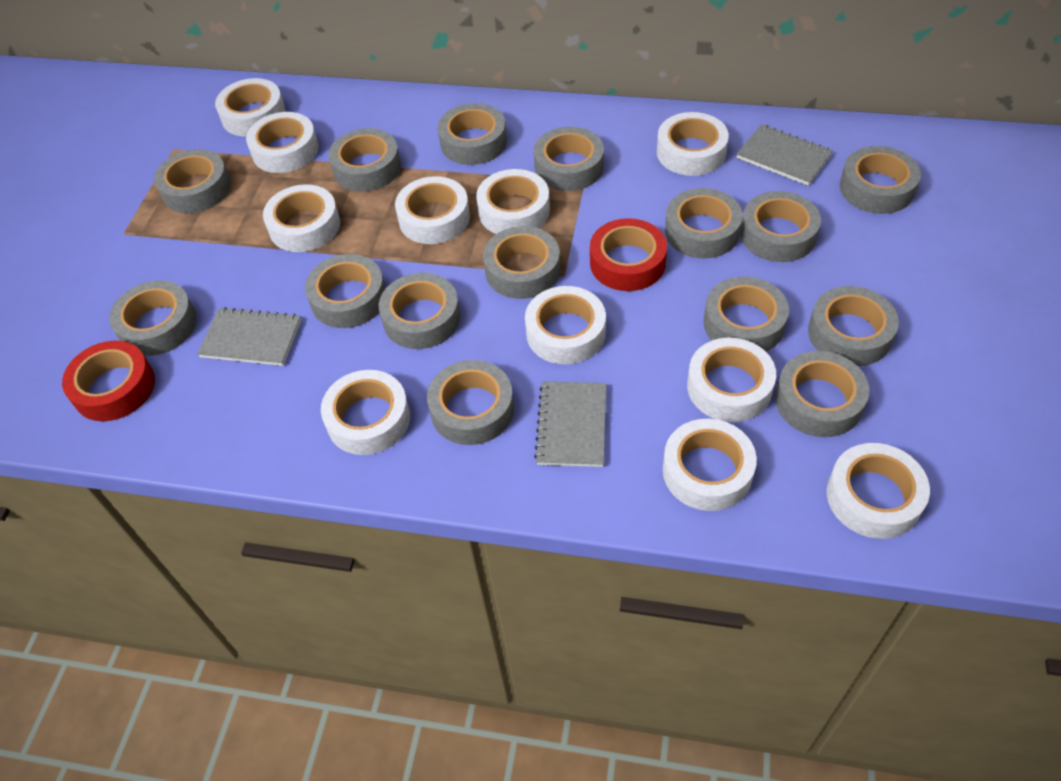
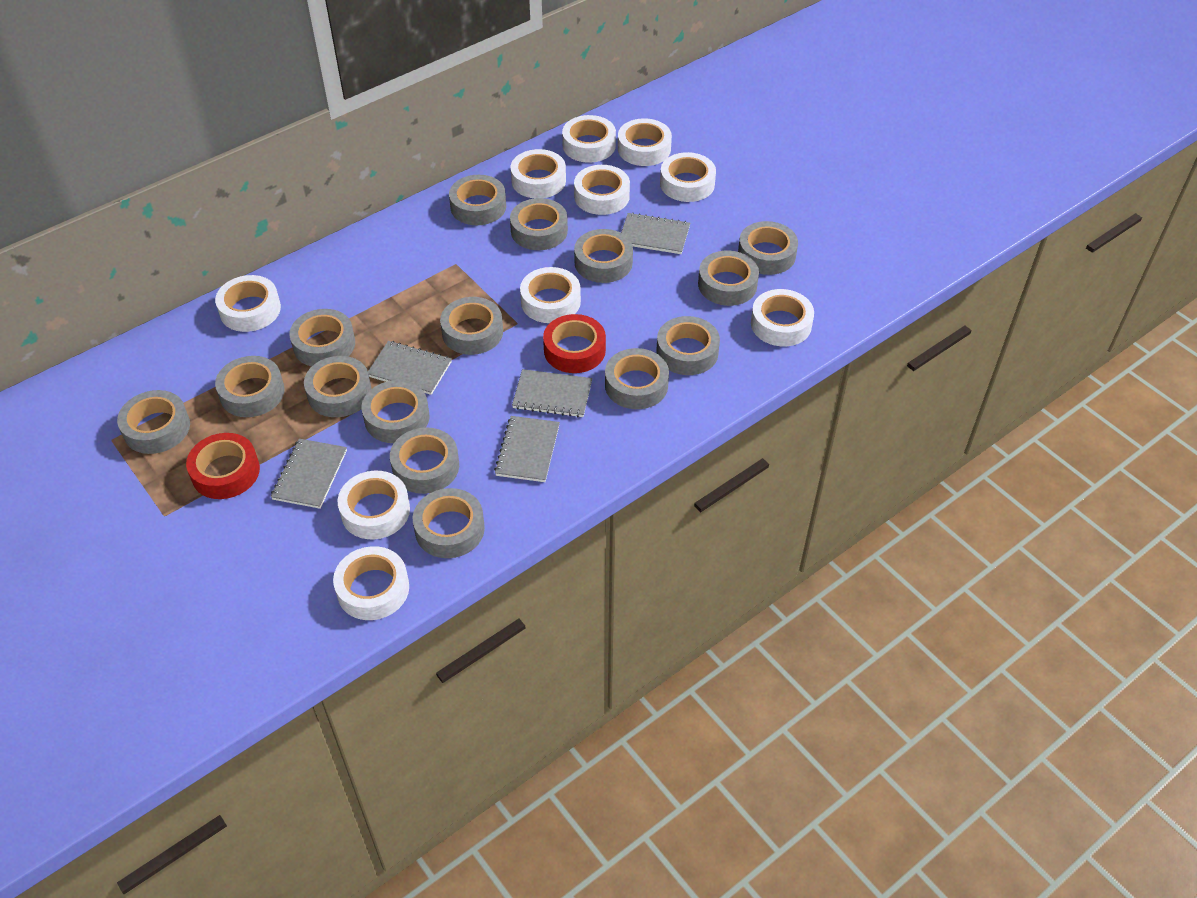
grey notebook: [197,307,301,366] [534,382,606,467] [737,124,833,186] = 3 -> [271,439,347,509] [368,341,451,395] [494,416,560,482] [512,369,592,417] [621,213,690,254] = 5
white tape: [215,78,286,137] [246,112,319,173] [263,184,340,252] [321,370,410,455] [395,176,470,244] [476,169,550,234] [525,286,606,364] [657,112,729,176] [663,419,757,511] [687,338,776,422] [827,443,930,539] = 11 -> [215,275,281,332] [333,546,409,620] [338,471,410,539] [511,149,566,198] [520,267,581,323] [562,115,616,163] [574,165,630,215] [618,119,672,166] [660,152,716,202] [751,289,814,346] = 10

